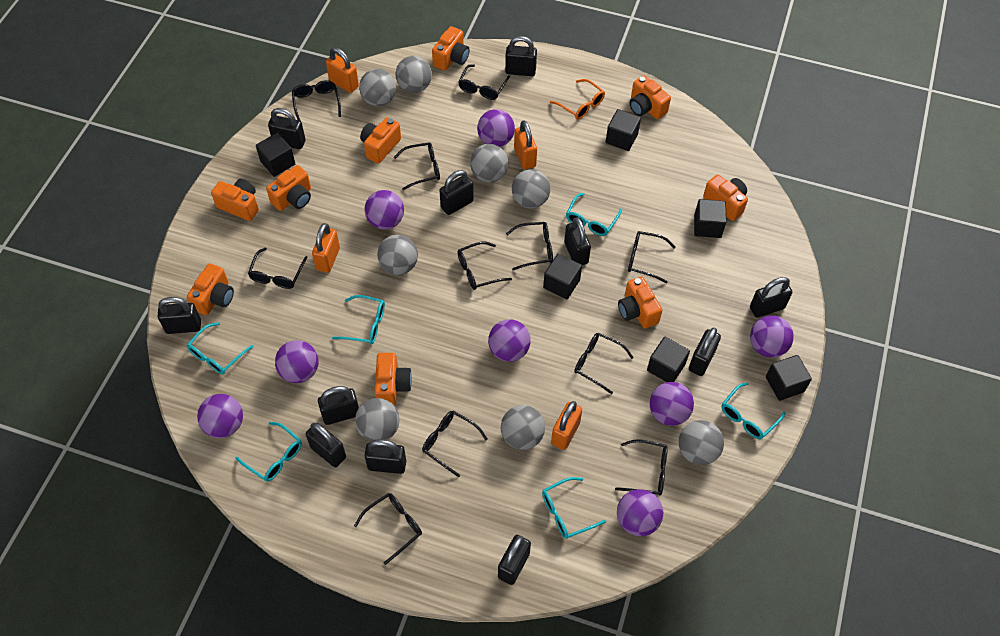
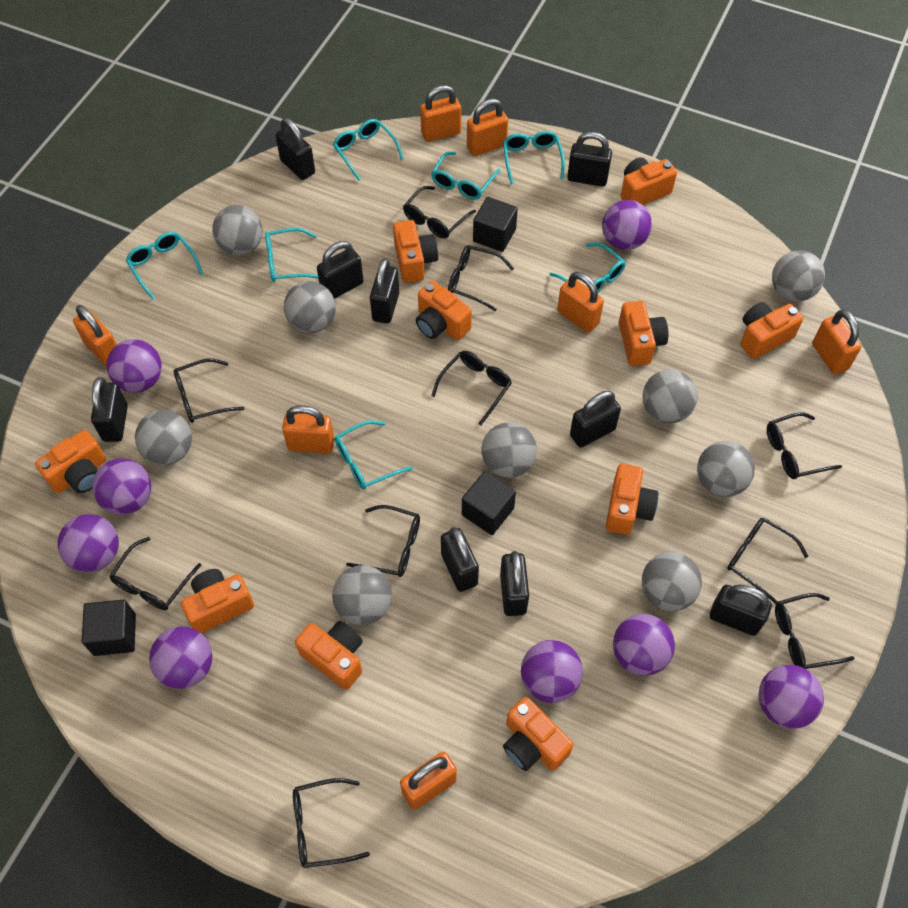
black cube: [256,133,295,177] [543,254,582,299] [606,109,641,151] [647,337,690,382] [694,199,726,238] [766,355,812,401] = 6 -> [82,599,136,656] [462,471,516,535] [473,197,518,252] = 3
black glasses: [248,247,308,289] [292,80,341,121] [354,493,422,565] [394,142,440,190] [422,411,488,477] [457,242,512,290] [458,64,510,100] [506,222,553,270] [574,333,634,394] [615,439,668,495] [628,231,676,284] = 11 -> [109,537,201,610] [173,359,244,423] [293,778,370,868] [346,505,420,577] [403,186,476,239] [431,351,512,425] [448,245,514,311] [727,518,808,604] [767,412,842,479] [775,593,855,669] = 10
black padlock: [158,297,201,334] [268,108,306,149] [306,423,346,467] [318,386,359,425] [364,439,406,474] [439,170,474,215] [498,535,531,585] [505,36,537,76] [564,217,591,265] [689,327,721,376] [750,277,792,318] = 11 -> [91,377,128,442] [276,118,315,180] [317,241,363,299] [370,258,399,323] [441,527,479,592] [500,551,529,616] [567,132,612,186] [570,391,621,447] [710,585,772,636] = 9
grey ball: [355,398,400,441] [359,69,396,106] [377,235,418,275] [396,56,432,93] [470,144,508,182] [501,405,545,450] [512,169,551,208] [679,420,724,465] = 8 -> [135,410,192,465] [212,205,263,255] [284,281,336,333] [332,565,392,625] [482,422,537,478] [642,369,698,424] [642,552,702,611] [697,441,755,497] [772,250,825,302] = 9
orange camera: [187,263,234,315] [211,179,259,221] [266,165,311,211] [360,117,401,164] [374,353,412,405] [432,26,470,71] [618,277,662,328] [630,75,671,119] [703,175,748,221] = 9 -> [35,430,106,493] [181,569,254,633] [295,621,363,690] [393,220,438,283] [416,281,472,341] [503,697,574,771] [606,464,658,535] [619,301,669,366] [621,157,677,205] [740,302,803,359] = 10
orange glasses: [550,79,605,120] = 1 -> none = 0
orange padlock: [312,223,340,273] [326,47,359,93] [514,120,537,169] [551,401,582,450] = 4 -> [73,305,117,366] [282,405,334,454] [400,752,457,810] [420,85,461,142] [467,98,508,156] [557,272,604,333] [812,310,861,374] = 7
turquoise glasses: [187,322,254,375] [236,422,302,482] [332,295,385,344] [542,477,606,539] [566,193,622,236] [721,382,786,439] = 6 -> [126,232,203,300] [265,228,318,282] [333,119,404,181] [335,420,413,490] [431,151,501,200] [503,131,565,184] [549,243,626,293] = 7

